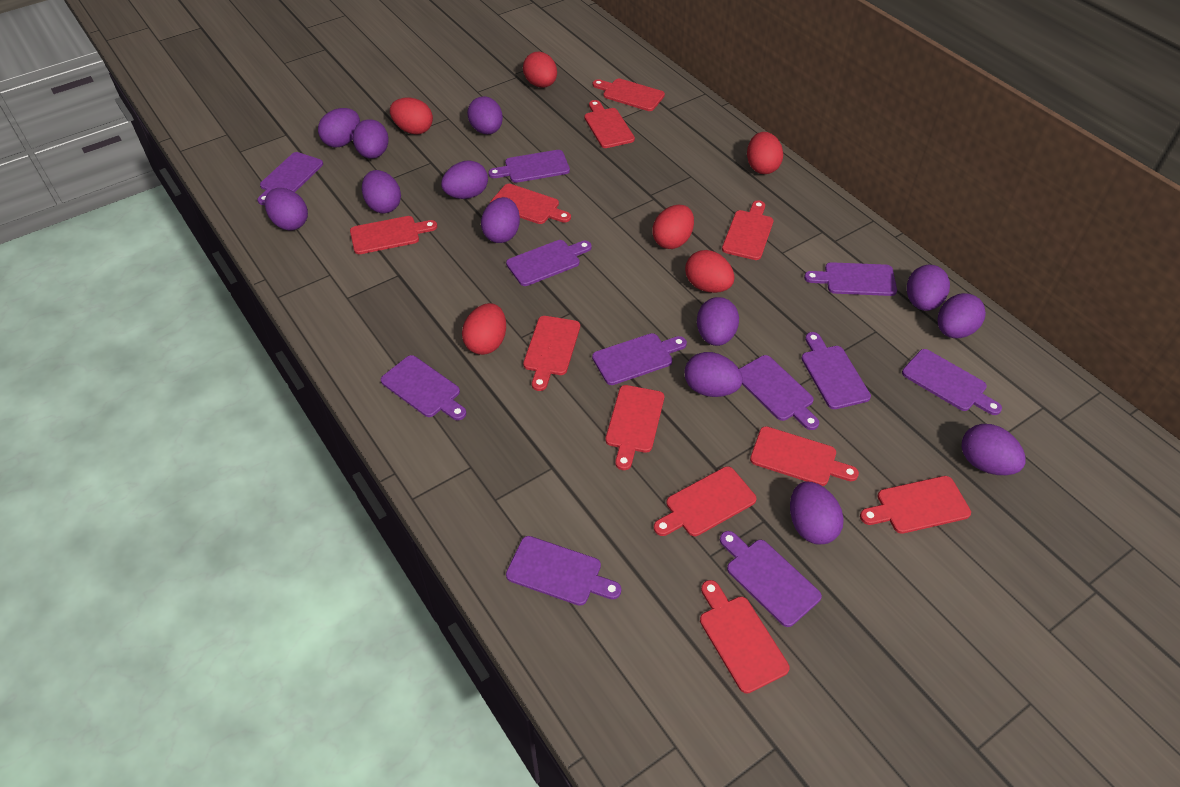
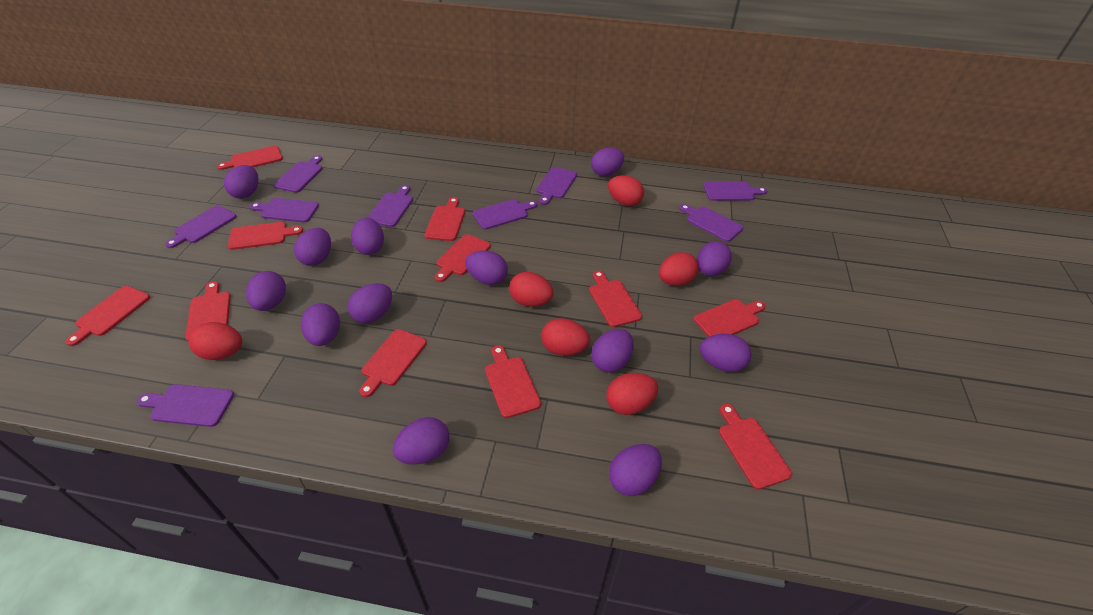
purple cutting board: [257,152,323,205] [381,355,467,420] [488,150,570,183] [506,240,592,286] [506,536,621,606] [592,333,687,385] [720,531,822,627] [739,355,819,430] [801,332,871,409] [804,262,897,296] [902,349,1002,415] = 11 -> [137,384,234,427] [165,205,237,248] [250,198,319,222] [274,155,322,193] [367,185,413,227] [473,199,537,230] [536,167,577,205] [679,204,743,242] [703,182,767,201] = 9

